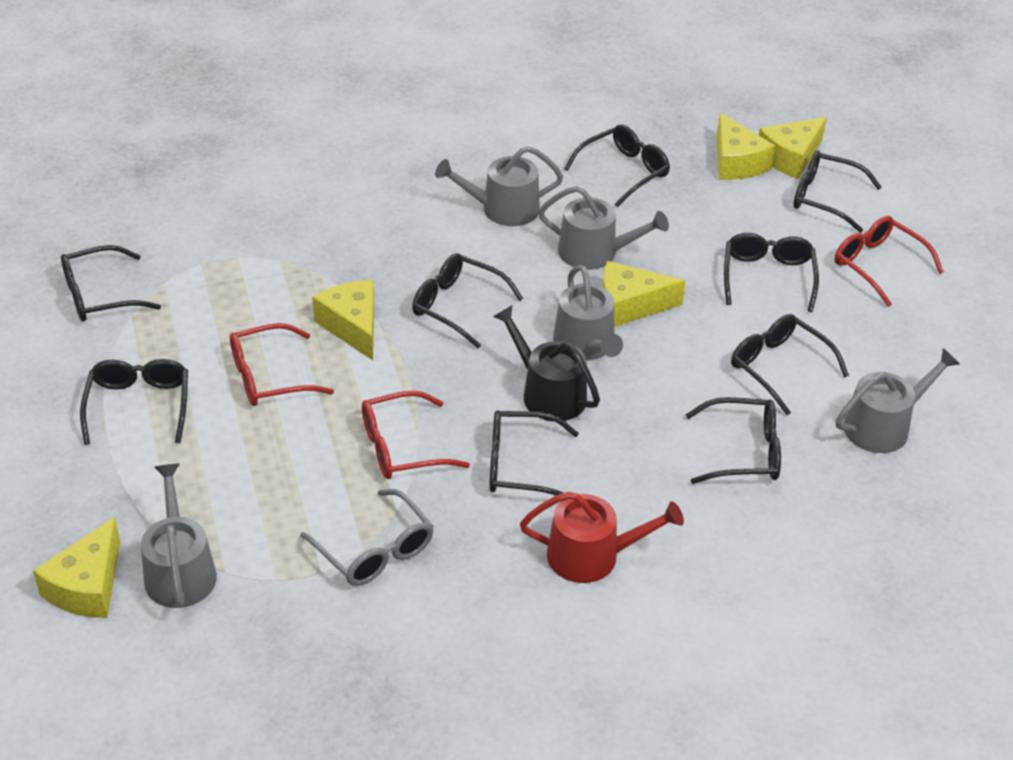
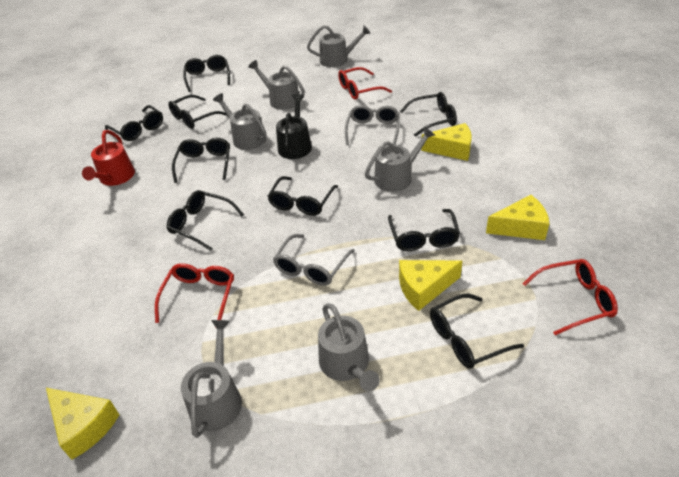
grey glasses: [300,489,434,586] = 1 -> [273,234,355,286] [345,105,400,145] = 2
grey watering can: [141,464,217,608] [435,146,563,226] [538,186,669,270] [553,265,623,360] [836,348,960,453] = 5 -> [181,320,242,438] [213,93,266,150] [248,60,305,110] [307,25,371,67] [318,303,380,391] [365,127,435,192] = 6
yellow cheese: [33,517,120,618] [312,280,375,360] [603,261,686,327] [717,113,775,180] [759,117,827,179] = 5 -> [46,388,120,460] [399,260,462,311] [421,123,472,161] [486,195,550,240] = 4

